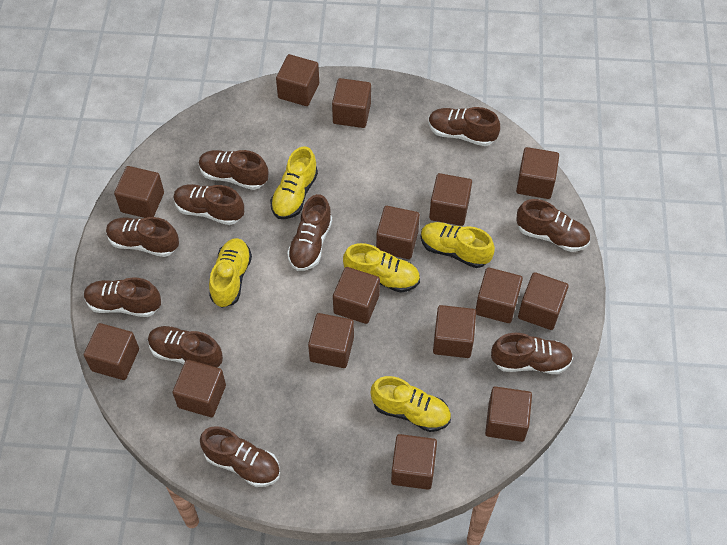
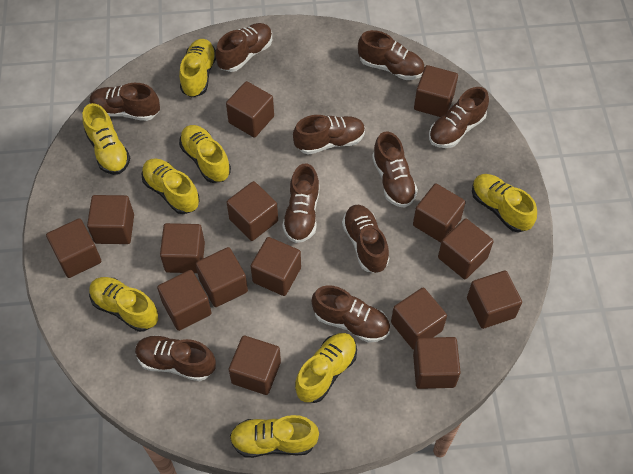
yellow shoe: [209,238,252,308] [270,146,318,219] [343,243,420,293] [371,376,451,432] [421,222,495,268] = 5 -> [82,103,130,175] [89,277,158,332] [142,158,200,214] [179,39,216,98] [179,125,231,183] [230,415,319,458] [295,333,357,403] [472,174,537,232] = 8

